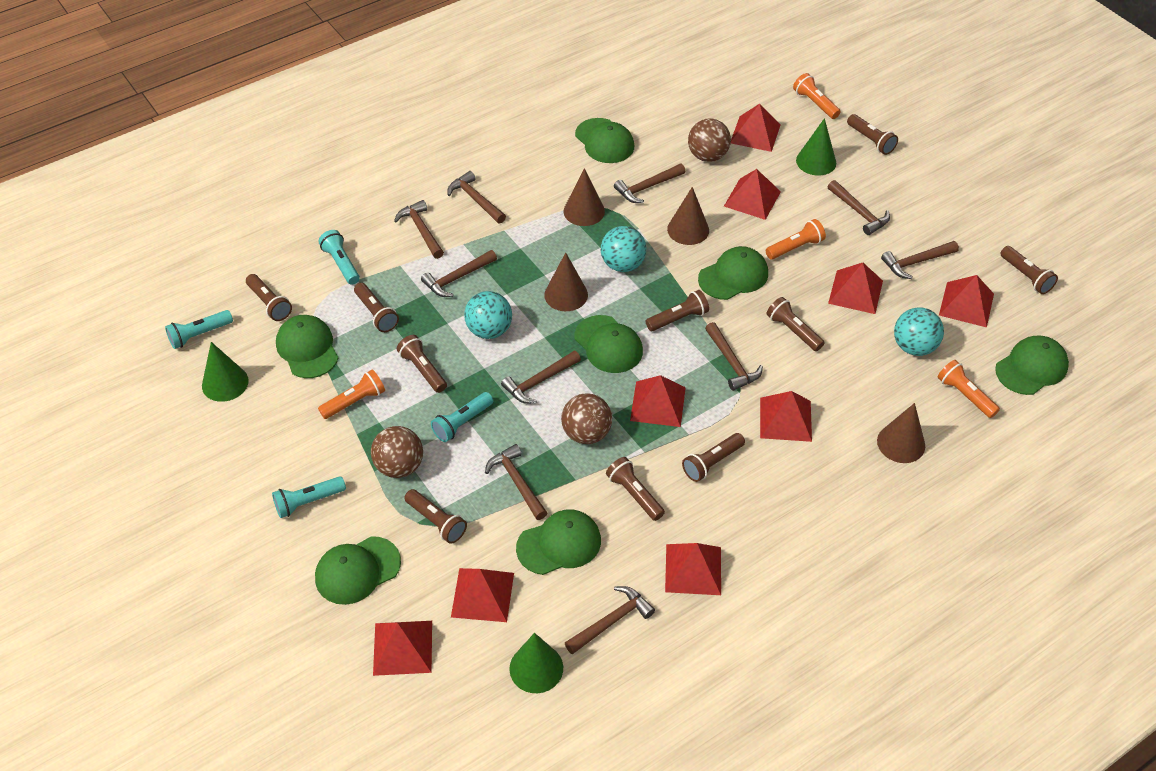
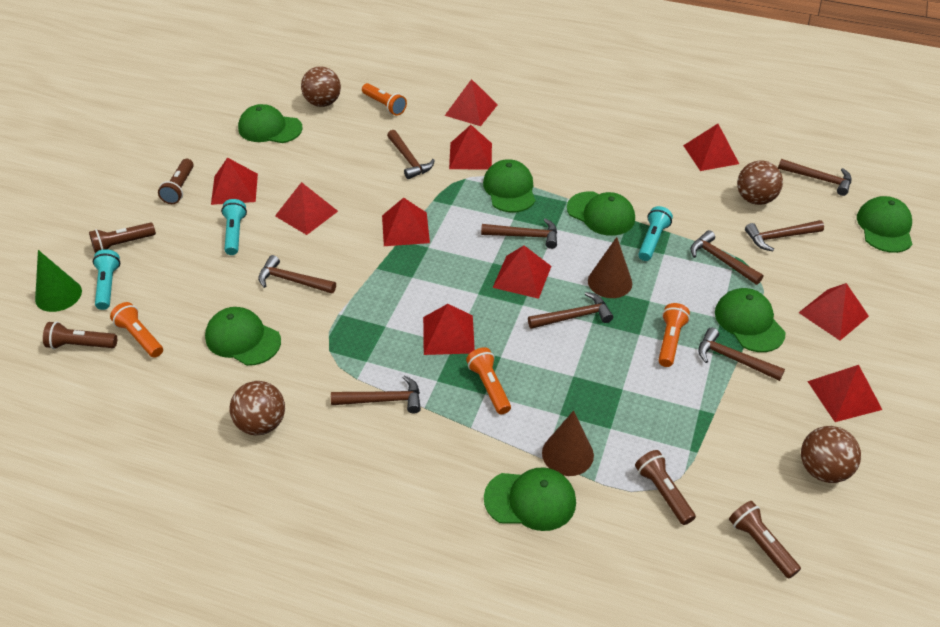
brown ball: [371,426,423,478] [561,393,612,444] [688,118,731,162] = 3 -> [230,381,285,435] [301,66,341,107] [737,160,783,205] [801,426,861,483] = 4
brown cone: [544,252,588,311] [563,168,605,226] [667,187,709,245] [877,403,925,463] = 4 -> [542,411,594,476] [588,237,632,298] = 2
brown flashlight: [246,274,292,321] [354,283,399,332] [397,335,447,393] [404,489,467,544] [606,457,665,521] [646,290,709,331] [682,433,745,482] [766,297,824,351] [847,114,898,155] [1000,246,1058,294] = 10 -> [43,321,117,349] [89,222,156,253] [158,159,194,204] [635,450,696,525] [729,501,801,579] = 5
brown hammer: [394,200,444,259] [421,250,497,297] [448,171,506,224] [485,444,547,520] [501,351,581,404] [565,586,655,654] [614,164,685,203] [705,322,763,391] [828,180,890,235] [881,241,959,279] = 10 -> [258,255,336,294] [331,375,421,414] [387,130,435,179] [481,218,557,249] [528,292,613,329] [690,230,763,285] [698,328,785,381] [745,220,824,251] [778,159,851,196] = 9
green cone: [202,342,249,402] [509,633,563,693] [796,118,836,175] = 3 -> [35,250,82,312] = 1
red pyramid: [373,621,432,676] [451,568,514,622] [630,375,686,427] [665,543,721,595] [724,169,781,220] [731,104,780,152] [760,391,812,442] [828,263,883,314] [939,275,994,328] = 9 -> [211,157,258,205] [275,182,338,235] [382,198,430,246] [423,304,475,355] [445,79,498,126] [449,125,492,170] [493,246,551,299] [683,124,739,171] [798,283,869,340] [807,365,882,422] = 10
turquoise ball: [464,291,512,339] [601,226,647,272] [894,307,944,356] = 3 -> none = 0
turquoise flashlight: [165,310,233,349] [272,476,346,518] [318,230,360,285] [431,392,493,442] = 4 -> [93,249,120,310] [221,199,247,255] [638,206,673,261] = 3

